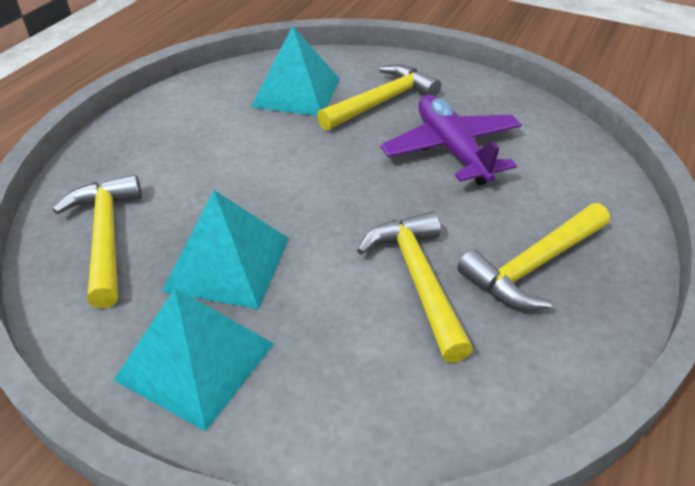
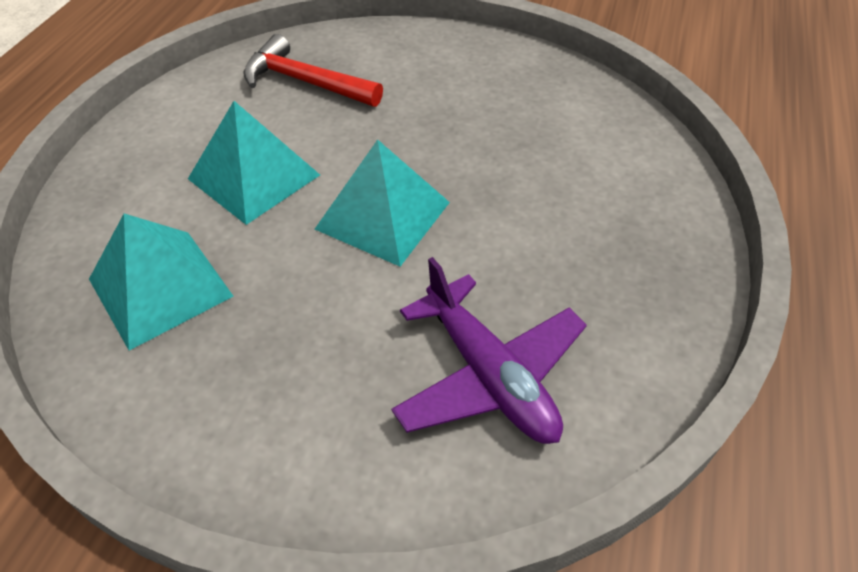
red hammer: none = 0 -> [243,34,383,107] = 1
yellow hammer: [53,175,142,308] [317,65,441,130] [357,211,473,363] [457,203,610,310] = 4 -> none = 0

